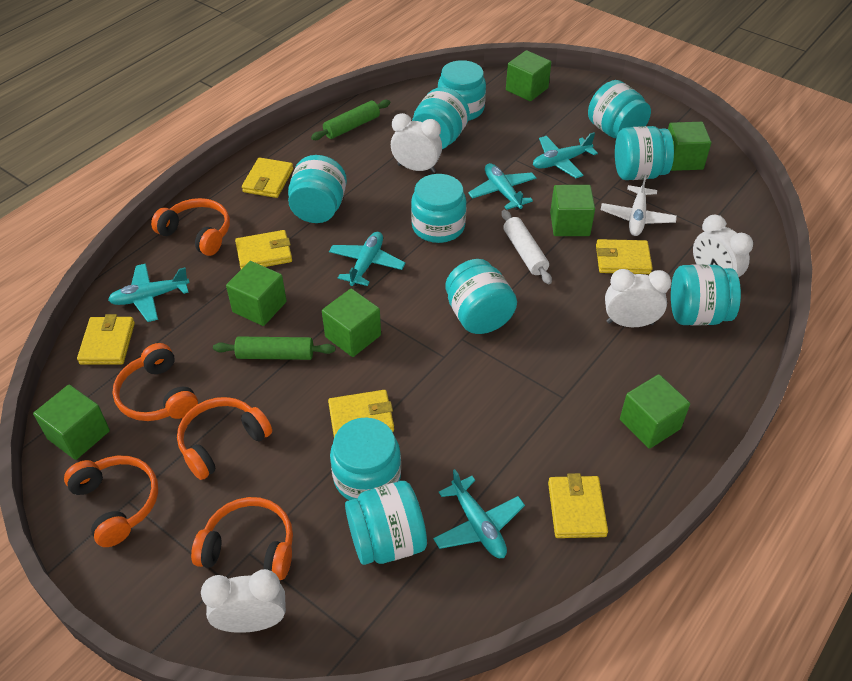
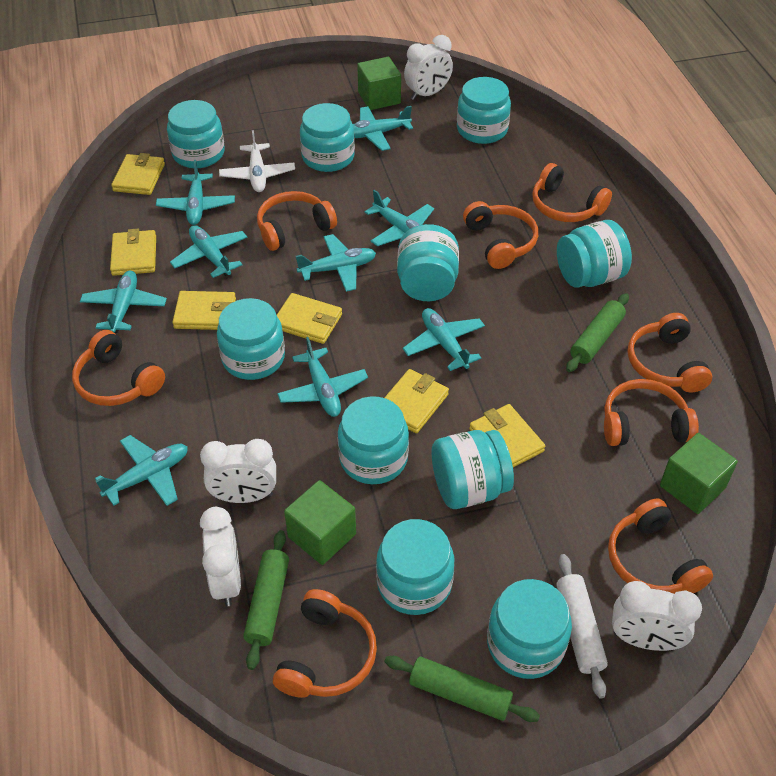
green cube: [33,385,110,460] [226,261,287,326] [322,289,381,357] [506,50,551,101] [550,185,595,236] [620,374,690,449] [668,122,711,171] = 7 -> [284,480,356,565] [357,57,401,110] [660,433,738,514] = 3
green rolling pin: [213,337,335,360] [311,100,390,140] = 2 -> [243,530,289,670] [384,656,540,722] [566,293,629,372] = 3
orange headphones: [64,456,158,547] [112,343,198,421] [151,198,230,256] [177,397,272,480] [191,497,293,580] = 5 -> [72,330,165,406] [257,191,337,251] [273,589,377,698] [463,201,538,269] [532,163,612,222] [604,379,699,446] [608,498,713,594] [627,313,712,393] = 8
turquoise plane: [108,263,190,322] [329,232,405,286] [433,469,525,558] [468,163,536,210] [533,132,598,178] = 5 -> [80,271,167,333] [95,435,188,506] [156,160,235,225] [170,225,247,278] [277,337,368,417] [296,234,376,292] [353,106,413,151] [365,190,434,246] [403,308,485,371] = 9

